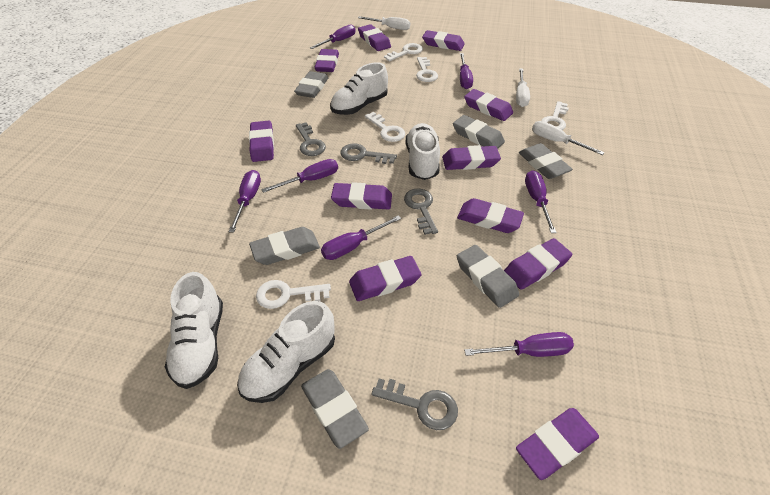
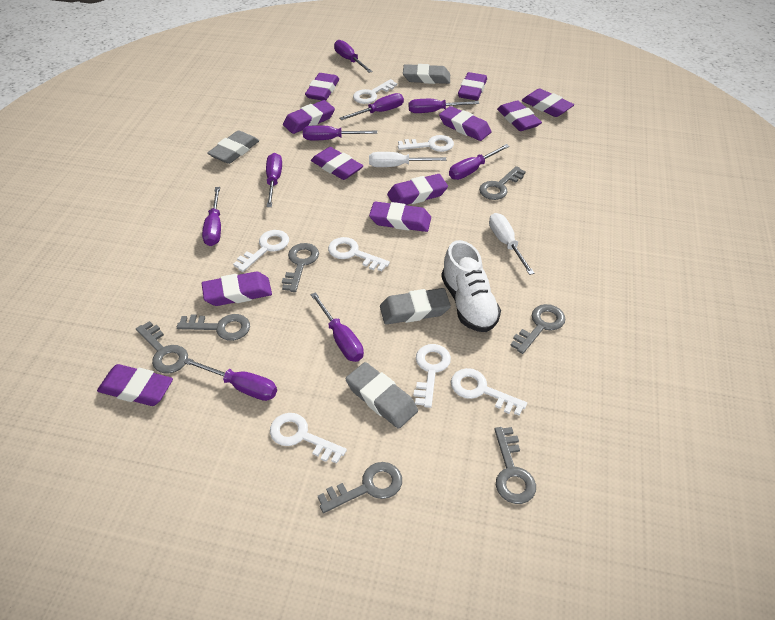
grey eraser: [249,227,320,265] [294,71,328,98] [301,369,369,449] [453,115,505,149] [457,245,519,308] [519,143,573,179] = 6 -> [207,130,259,164] [346,362,418,429] [380,288,451,325] [403,64,450,84] = 4
grey key: [296,122,326,156] [340,143,397,164] [371,378,458,430] [404,188,438,235] = 4 -> [136,321,188,374] [177,314,250,341] [282,243,319,292] [318,462,402,513] [479,166,526,200] [494,427,536,504] [510,304,565,354] = 7
purple screwdriver: [229,170,261,233] [261,159,338,193] [310,24,356,49] [321,216,401,260] [460,53,473,89] [464,332,574,357] [525,170,557,233] = 7 -> [183,358,277,401] [202,187,221,246] [266,153,282,207] [303,125,377,140] [311,292,364,362] [334,40,373,73] [340,93,404,120] [409,99,479,113] [449,144,510,180] = 9
white key: [256,280,331,309] [365,112,405,142] [384,43,423,61] [416,57,438,82] [541,101,569,130] = 5 -> [233,230,289,272] [270,413,347,464] [328,237,390,271] [353,79,397,104] [398,135,454,152] [413,344,451,408] [451,368,527,416] = 7
white screwdriver: [358,16,410,30] [516,68,530,107] [532,121,605,155] = 3 -> [369,152,446,167] [489,213,535,275] = 2
white shoe: [165,272,223,389] [237,301,335,403] [330,62,388,115] [406,123,440,180] = 4 -> [441,240,501,332] = 1

